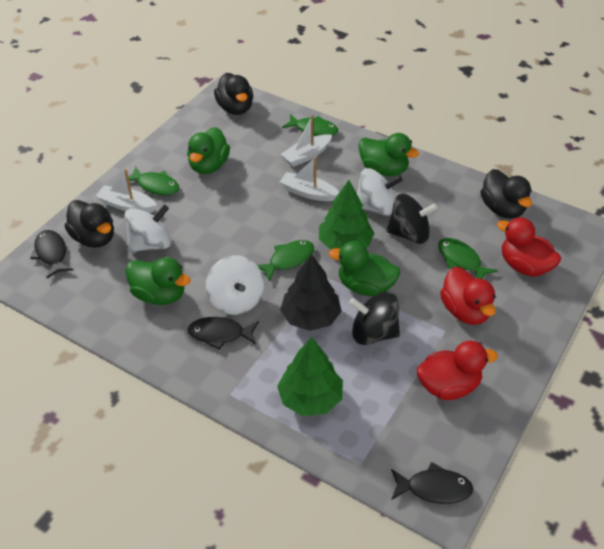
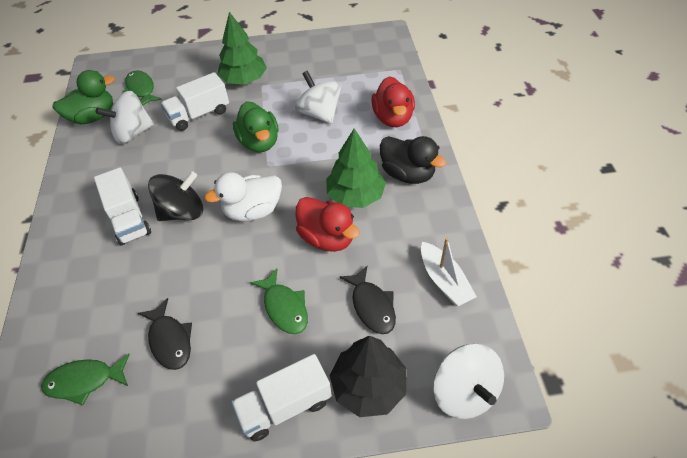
black duck: [65,200,114,248] [214,73,253,115] [480,169,532,219] = 3 -> [380,136,446,184] = 1
black fish: [30,230,73,278] [188,317,259,350] [391,462,473,504] = 3 -> [138,298,192,370] [340,266,396,334] = 2
black spinning top: [349,292,400,345] [386,194,438,244] = 2 -> [148,171,203,221] = 1
green duck: [125,257,191,305] [187,127,230,174] [329,241,400,296] [358,133,419,176] = 4 -> [52,70,115,124] [233,101,279,153] = 2
green fish: [128,167,179,195] [257,240,314,281] [282,114,339,136] [438,238,498,279] = 4 -> [41,354,130,405] [124,70,162,106] [250,268,308,334] = 3
red duck: [417,341,498,400] [440,267,496,325] [497,217,561,277] = 3 -> [296,197,360,252] [371,76,415,127] = 2
white boat: [96,169,157,213] [280,157,339,201] [281,115,332,167] = 3 -> [421,237,477,306] = 1
white duck: none = 0 -> [205,172,282,221] = 1
white truck: none = 0 -> [94,167,151,245] [161,72,229,131] [231,354,332,441] = 3

